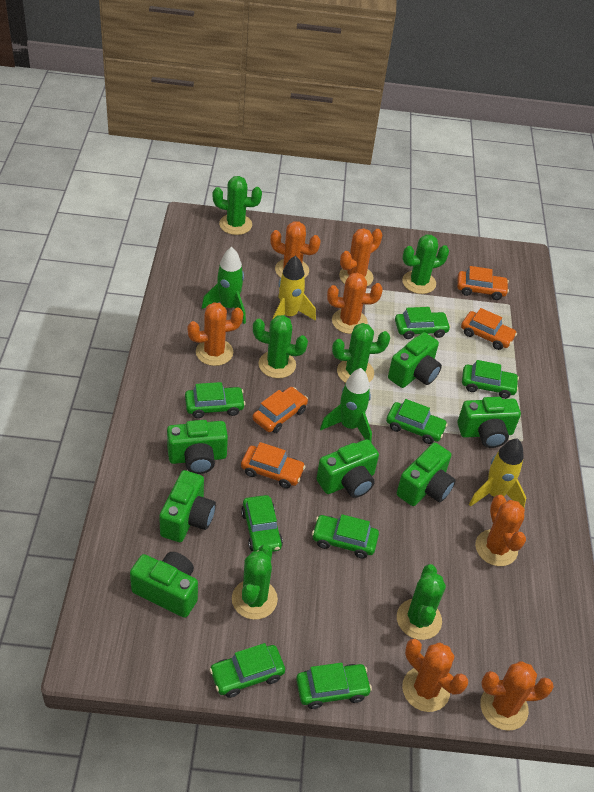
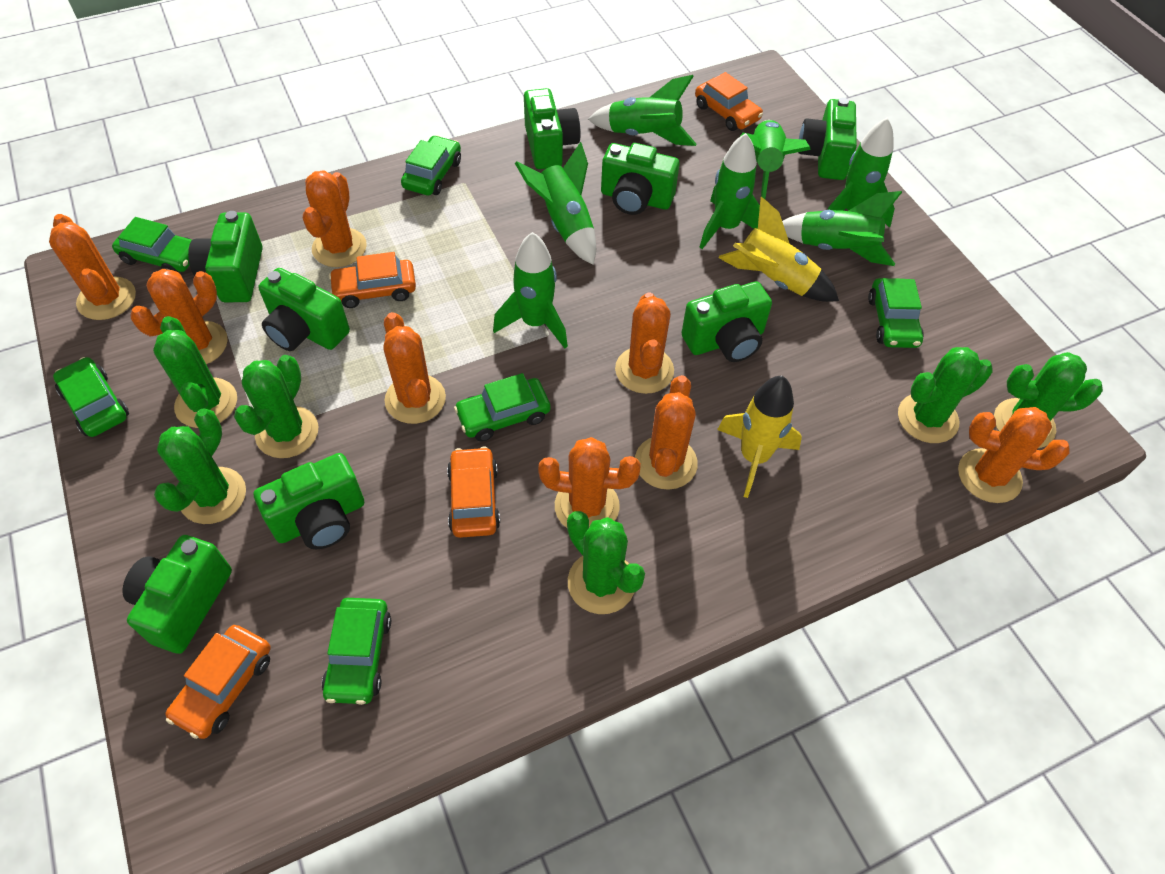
green camera: [130,552,198,618] [159,470,216,542] [167,420,228,474] [316,439,379,498] [388,332,442,388] [397,442,456,506] [457,397,521,448] = 7 -> [122,535,232,654] [188,211,262,302] [254,453,364,549] [259,268,350,351] [524,88,580,169] [601,143,679,215] [681,281,772,362] [798,98,857,180] = 8
green car: [185,382,245,418] [209,643,285,698] [241,495,283,552] [296,663,372,709] [312,514,379,559] [386,399,448,444] [395,307,451,339] [462,360,519,399] = 8 -> [53,357,129,437] [112,217,192,272] [322,598,391,705] [401,135,461,196] [454,373,551,441] [868,278,924,348] = 6
green rocket: [202,247,246,324] [320,368,372,442] = 2 -> [493,232,568,348] [515,142,596,265] [588,75,696,146] [699,133,760,249] [740,120,811,199] [782,191,902,266] [828,118,895,228] = 7
orange cactus: [187,302,243,366] [270,221,321,278] [327,273,383,334] [339,228,382,286] [402,639,468,712] [475,495,526,566] [480,661,554,731] = 7 -> [49,214,136,320] [130,269,228,364] [303,170,367,267] [384,312,446,424] [538,437,641,528] [615,293,674,394] [635,375,698,490] [958,407,1070,503] = 8

